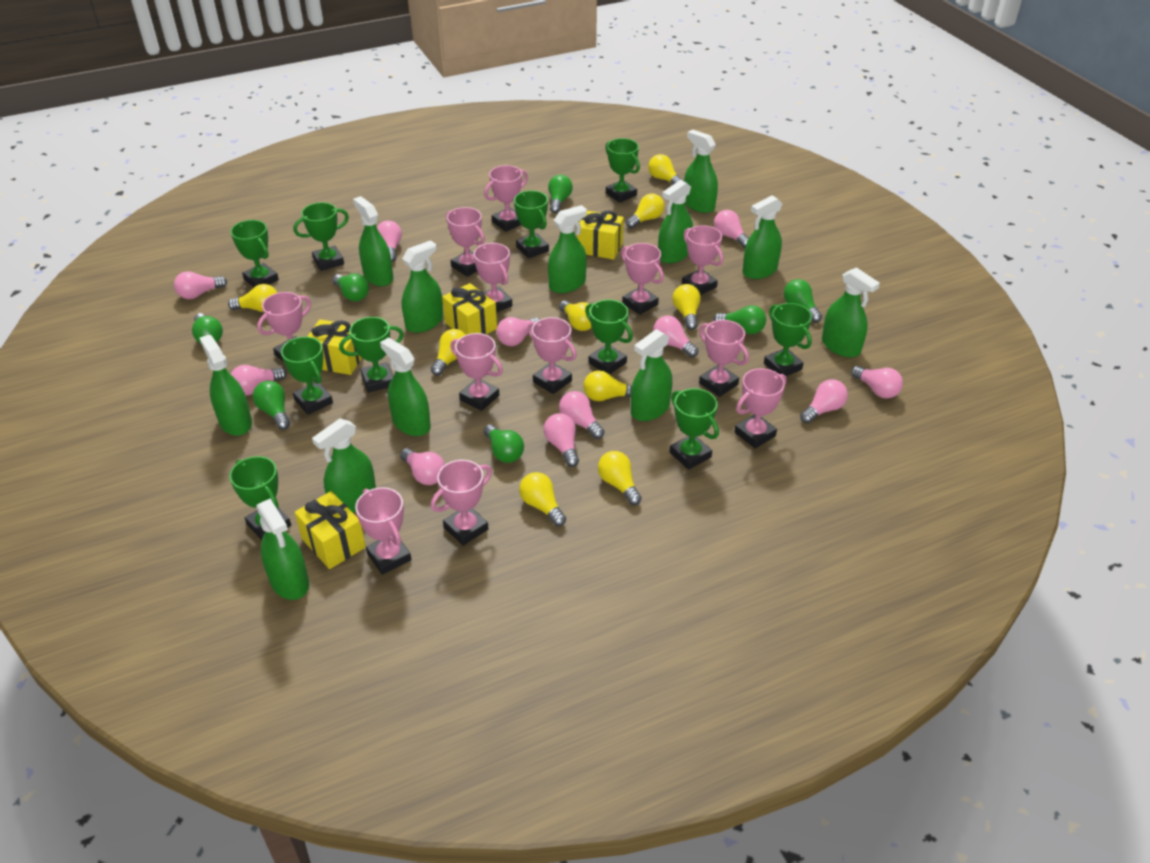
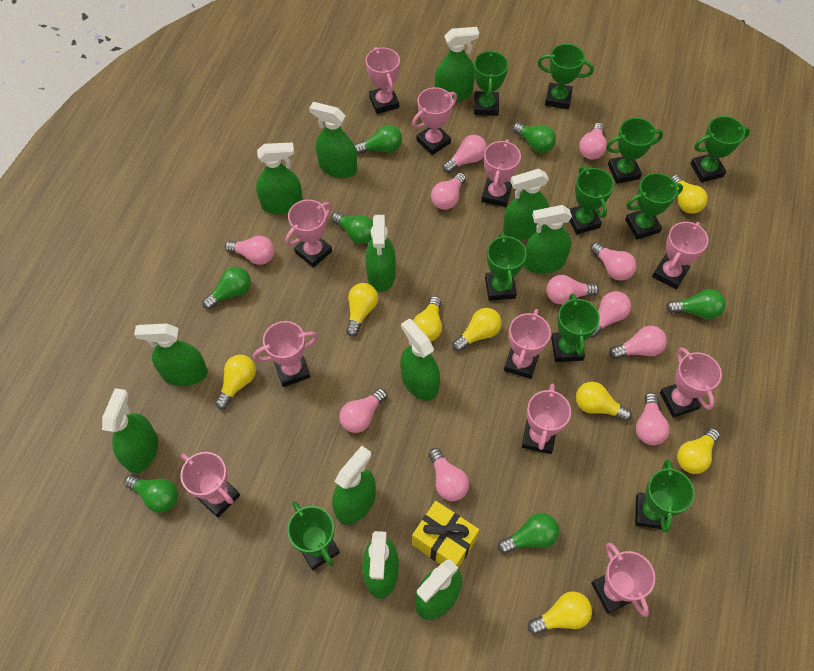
pink trophy: [257,292,311,362] [355,487,411,575] [431,460,492,546] [446,207,485,277] [451,333,503,411] [474,243,512,312] [484,165,528,232] [528,317,577,394] [621,243,664,315] [682,225,723,295] [699,320,749,397] [734,368,787,449] = 12 -> [180,452,240,518] [253,321,318,387] [285,200,332,268] [366,47,400,114] [412,87,457,155] [481,139,521,207] [504,309,551,379] [522,384,571,454] [591,543,655,617] [652,222,708,289] [660,347,722,418] = 11
yellow gift: [294,491,366,569] [307,319,362,375] [442,283,497,335] [577,210,624,260] = 4 -> [412,501,479,568] = 1
yellow light bulb: [228,284,277,312] [431,329,466,376] [519,472,566,526] [559,300,592,331] [583,370,632,401] [598,451,642,505] [626,194,664,229] [648,154,683,184] [672,284,701,330] = 9 -> [215,355,256,409] [346,283,378,337] [413,296,442,341] [452,308,502,352] [528,592,592,635] [576,382,632,421] [671,174,708,214] [677,428,720,474] = 8

